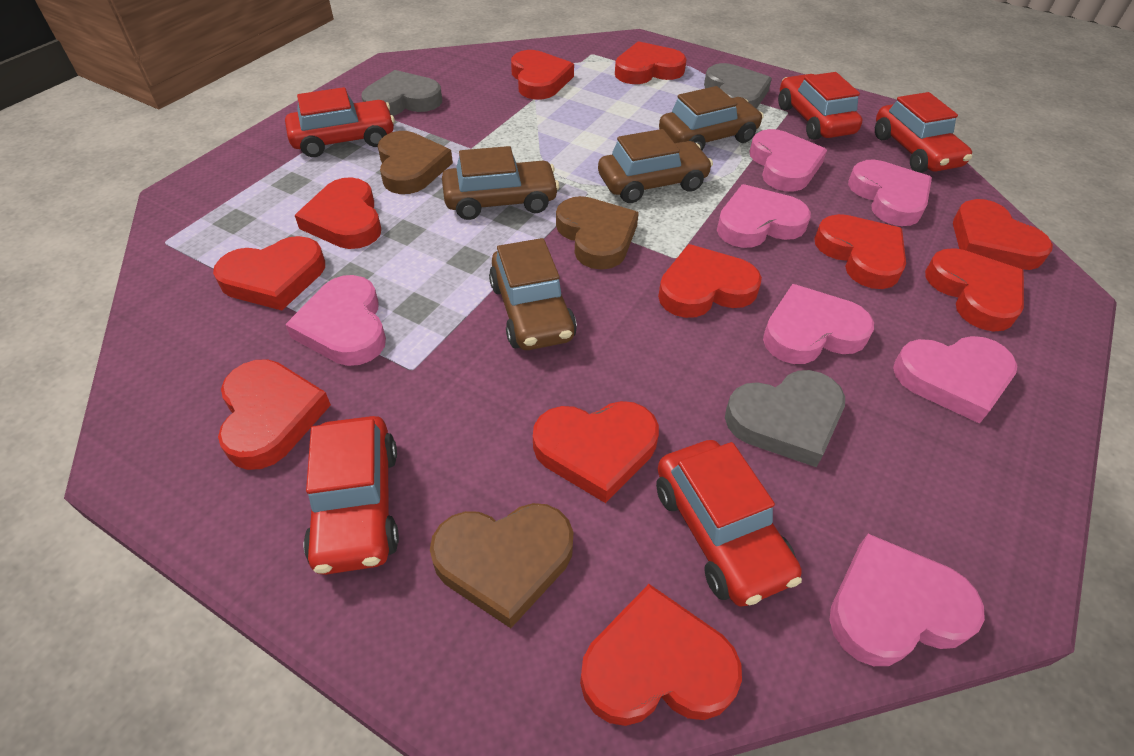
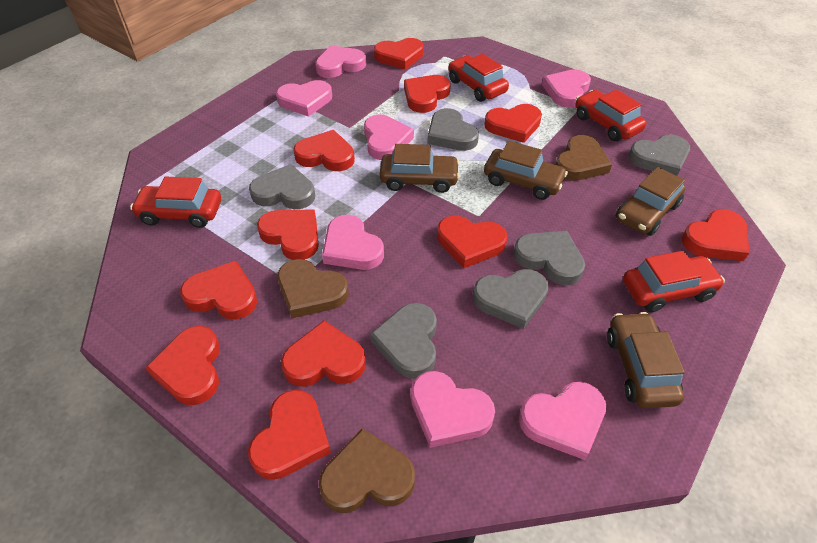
grey heart: [361,70,442,116] [704,63,772,109] [725,370,845,467] = 3 -> [249,164,315,209] [370,303,437,379] [427,108,479,151] [473,269,549,329] [513,231,585,285] [628,135,690,176] = 6
red car: [285,87,395,157] [304,416,399,575] [656,440,802,607] [778,72,862,140] [875,92,972,173] = 5 -> [130,176,221,228] [448,54,509,102] [575,89,646,141] [623,251,725,312] = 4

